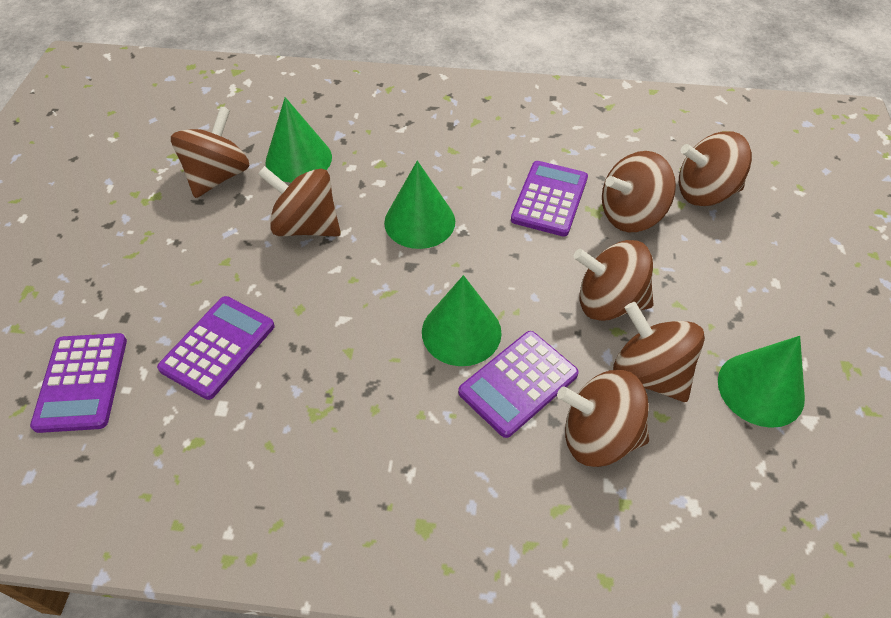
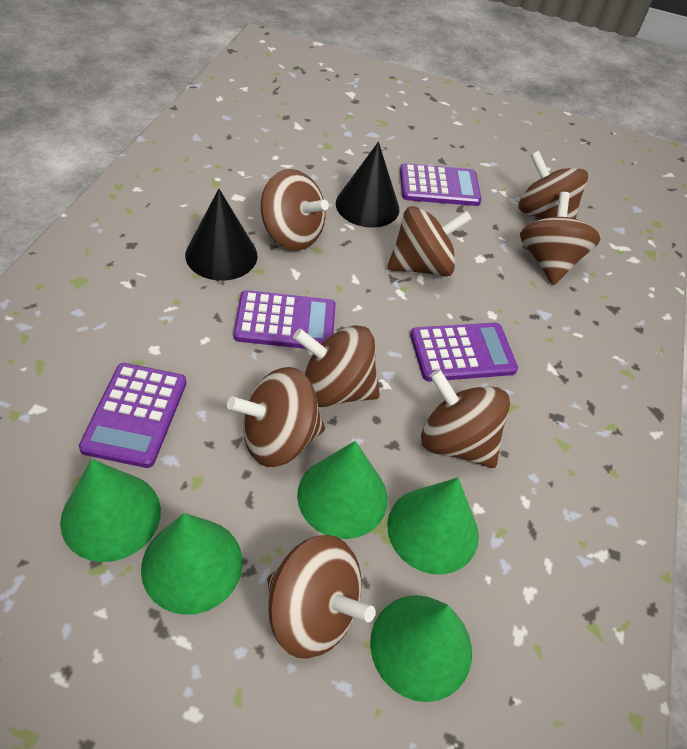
black cone: none = 0 -> [185,189,258,281] [336,142,399,228] = 2
brown spinning top: [171,106,249,198] [258,166,341,237] [557,370,649,467] [573,240,653,321] [602,151,676,232] [613,302,705,402] [679,131,752,206] = 7 -> [227,367,325,467] [261,169,329,250] [267,535,375,659] [293,325,380,407] [387,206,472,277] [421,369,510,468] [518,151,588,219] [520,192,600,285] = 8
green cone: [265,97,332,183] [384,161,455,249] [422,275,502,366] [718,336,805,428] = 4 -> [60,459,161,562] [141,513,243,615] [297,441,388,539] [370,595,472,702] [387,478,479,575] = 5

